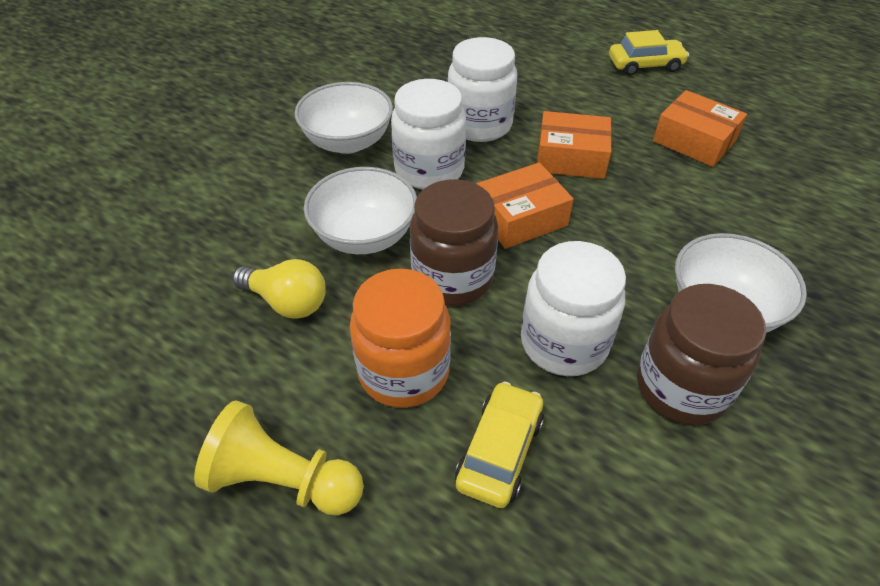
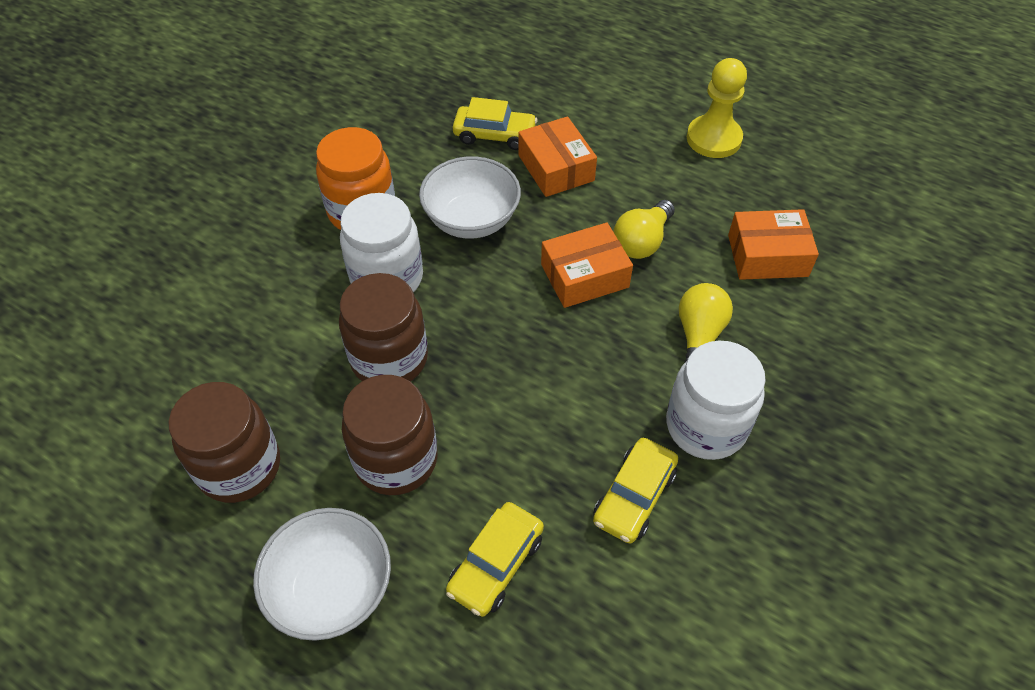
brown jar: [410,179,498,306] [637,284,766,425] = 2 -> [169,382,280,503] [339,273,428,382] [342,375,437,495] = 3
white bowl: [294,82,393,154] [304,167,417,254] [675,233,807,333] = 3 -> [253,508,391,641] [419,156,521,239] = 2
white jar: [391,79,466,189] [448,37,517,142] [521,241,626,376] = 3 -> [340,193,423,293] [666,341,766,460] = 2
yellow car: [455,381,544,508] [609,30,689,76] = 2 -> [446,502,544,617] [453,97,537,150] [593,438,678,544] = 3
yellow light bulb: [232,259,326,319] = 1 -> [614,200,675,259] [679,283,733,362] = 2

